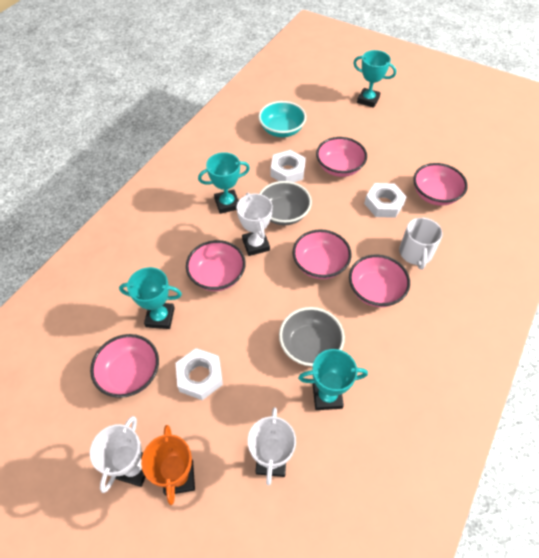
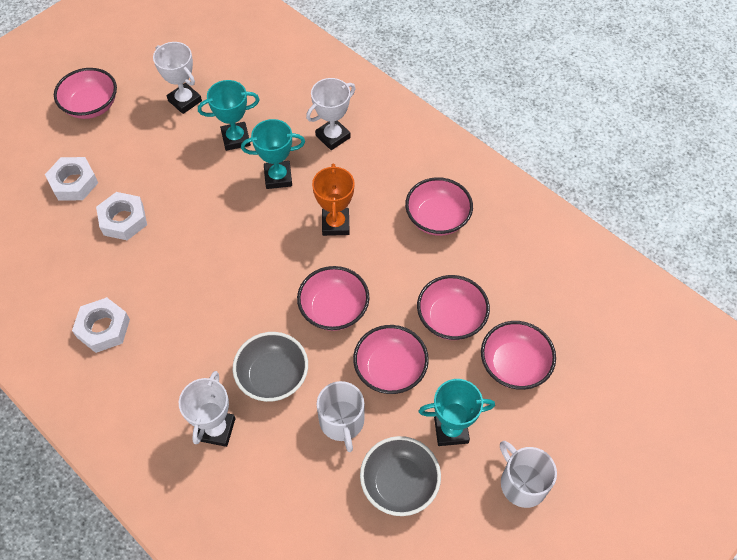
turquoise bowl: [258,101,306,137] = 1 -> none = 0
turquoise trophy: [119,267,182,329] [198,152,250,214] [298,349,368,410] [353,50,396,108] = 4 -> [198,80,260,151] [241,119,305,189] [419,379,495,446] = 3
white mug: [399,218,443,270] = 1 -> [317,381,364,452] [500,441,557,508] = 2

